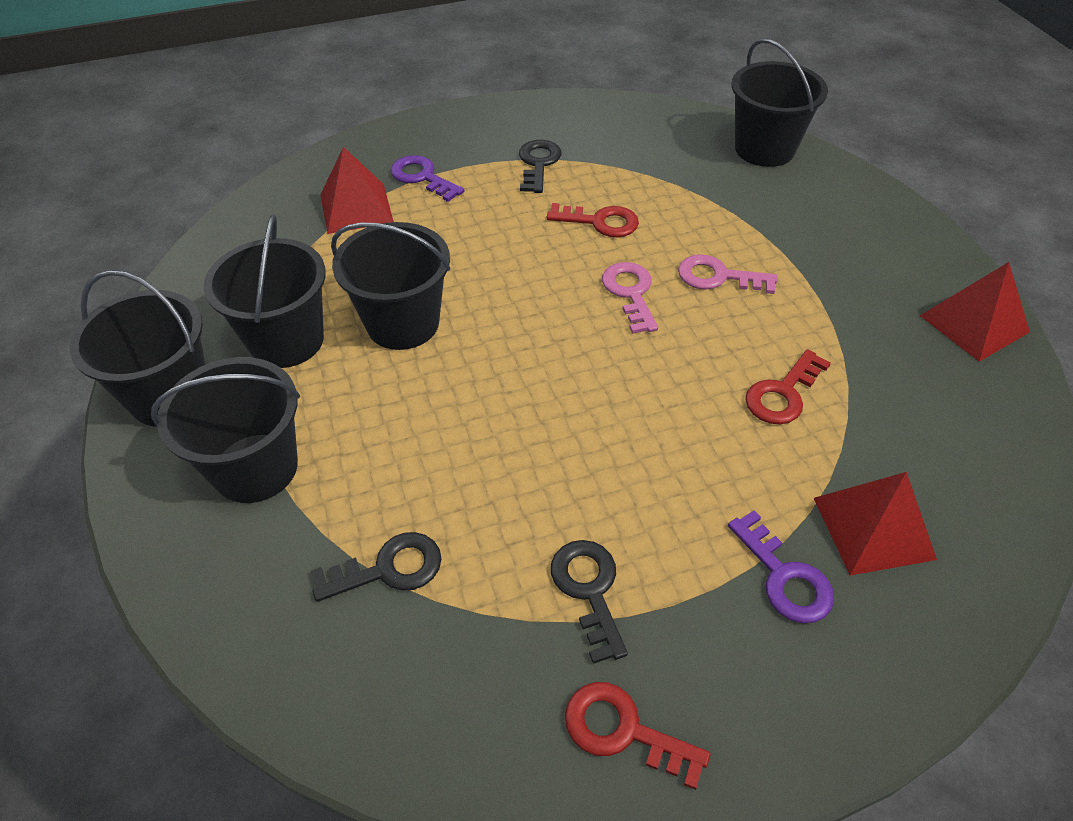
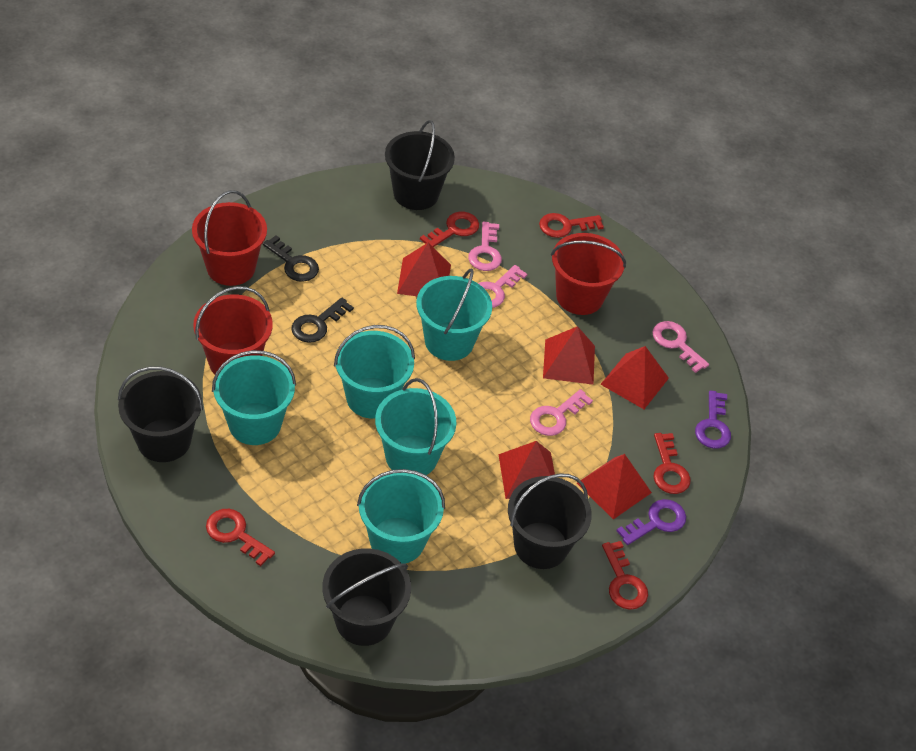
black bucket: [70,270,206,426] [151,357,300,503] [203,215,326,368] [331,222,451,350] [732,38,828,167] = 5 -> [118,366,203,462] [322,548,411,646] [385,120,455,210] [508,473,592,569] = 4
black key: [311,532,442,602] [519,140,561,193] [551,540,628,664] = 3 -> [263,235,319,282] [292,297,354,343] = 2
pink key: [602,262,658,334] [678,254,778,294] = 2 -> [468,222,502,271] [478,265,527,308] [530,389,593,436] [652,321,709,373] = 4
red bucket: none = 0 -> [192,190,267,286] [193,286,273,375] [551,233,626,315] = 3
red key: [547,203,639,237] [565,682,710,790] [745,349,831,425] = 3 -> [206,509,275,566] [420,212,479,247] [539,213,604,238] [602,541,648,610] [654,433,691,494] = 5
red pyramid: [320,147,394,234] [814,472,937,575] [920,262,1030,362] = 3 -> [397,242,451,296] [498,441,555,499] [543,326,595,385] [577,454,652,519] [600,346,669,409] = 5
turquoise bucket: none = 0 -> [212,350,296,445] [334,325,415,419] [357,469,445,564] [375,378,456,475] [416,268,492,361] = 5

